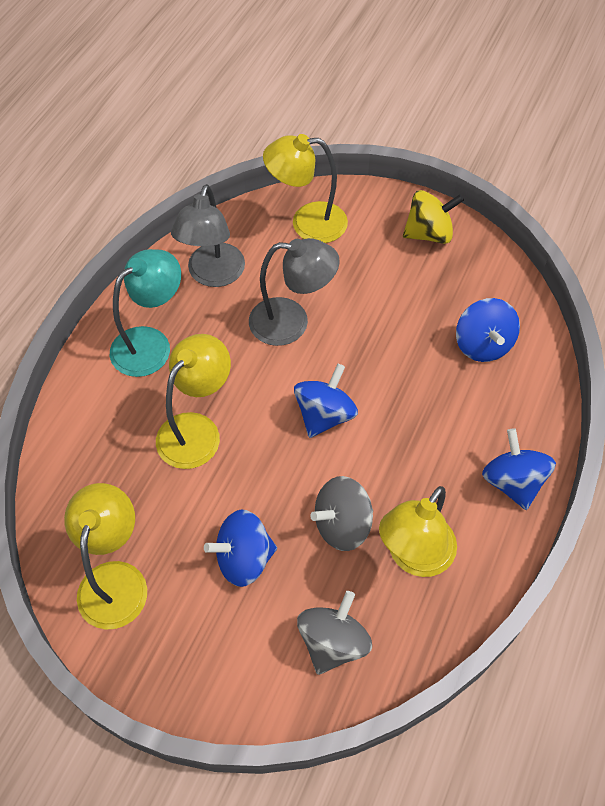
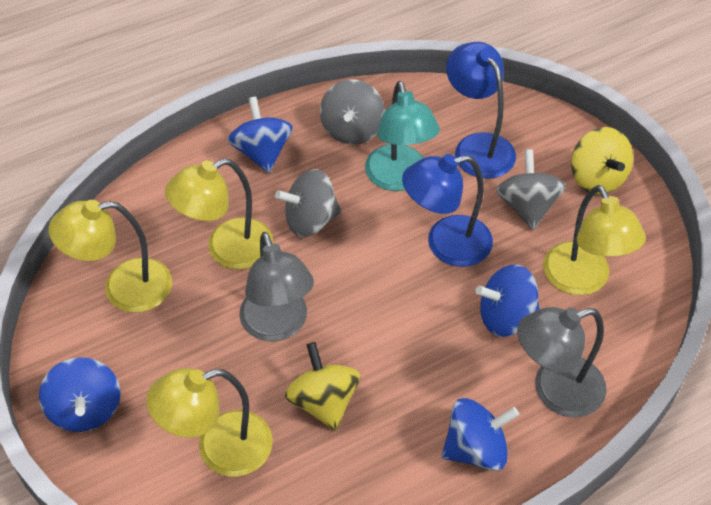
blue lamp: none = 0 -> [402,154,493,267] [446,42,516,179] = 2
grey spinning top: [297,591,372,675] [310,476,373,551] = 2 -> [275,169,341,237] [320,79,385,145] [496,149,566,230] = 3
yellow spinning top: [403,190,464,244] = 1 -> [285,342,361,431] [571,127,633,194] = 2

